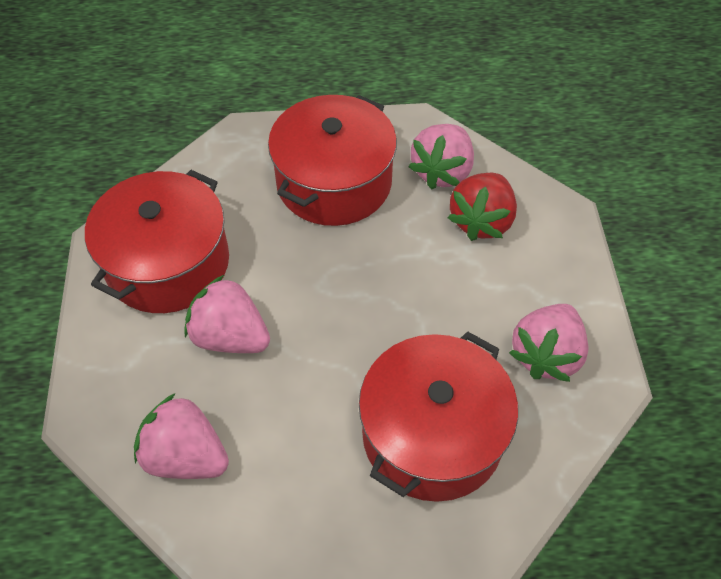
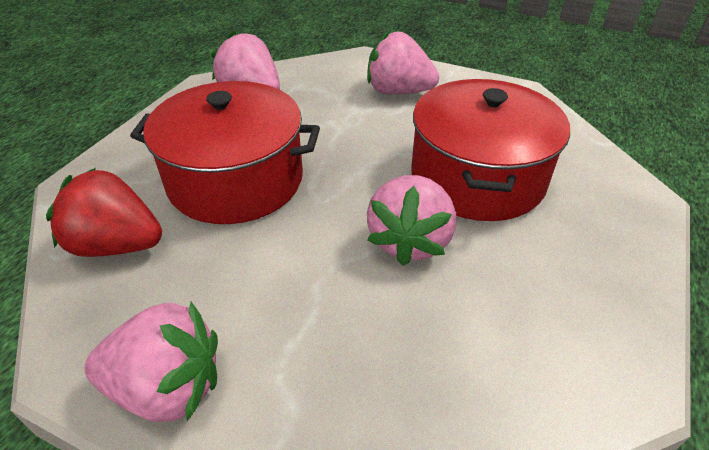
red pot: [85,170,229,313] [268,95,397,226] [359,331,518,502] = 3 -> [130,81,320,224] [411,79,570,221] = 2

